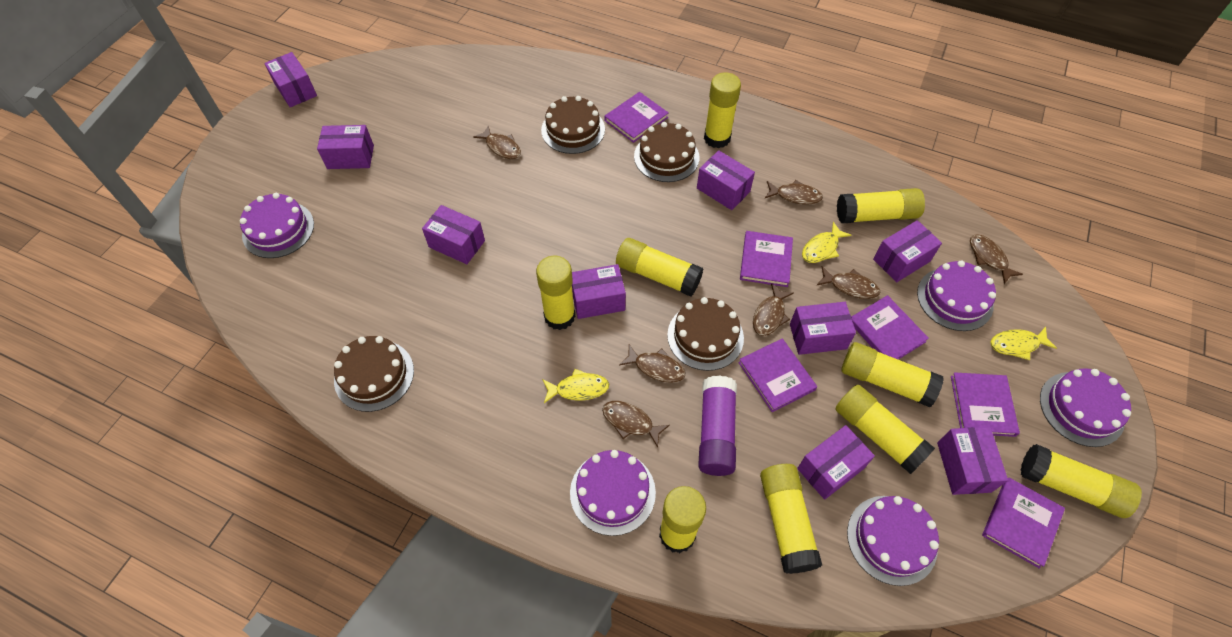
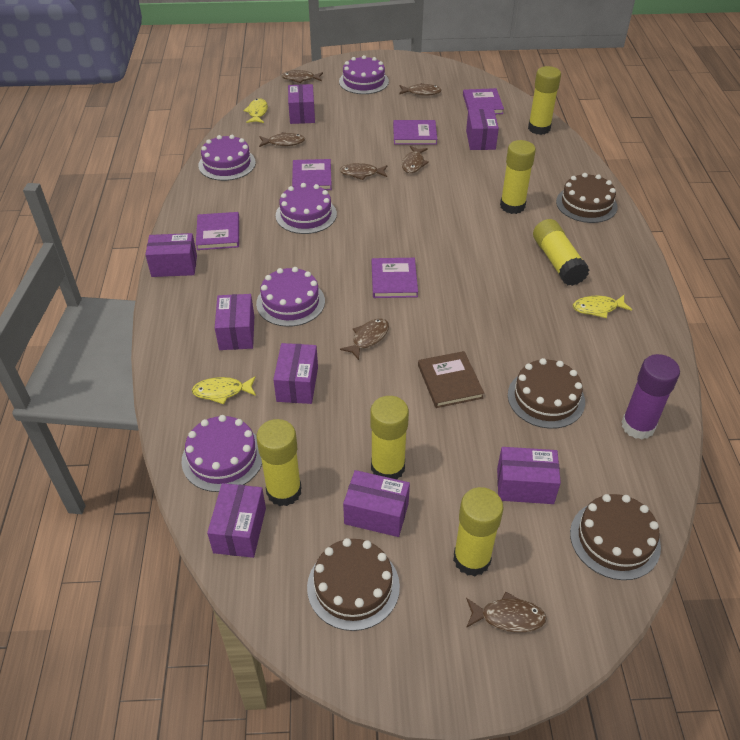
brown book: none = 0 -> [418,351,484,408] = 1
purple book: [604,92,669,143] [739,339,817,412] [740,231,793,287] [852,295,929,360] [951,372,1020,437] [982,478,1065,569] = 6 -> [196,212,239,250] [292,159,332,190] [372,258,418,298] [393,120,437,145] [463,88,504,114] = 5
purple box: [264,52,317,107] [317,125,374,169] [422,205,485,264] [572,264,626,319] [697,150,755,210] [790,302,856,355] [797,425,875,500] [873,220,942,282] [937,427,1008,495] = 9 -> [145,233,197,277] [207,483,266,558] [215,294,254,350] [273,343,318,404] [288,84,315,124] [343,470,410,537] [466,109,499,150] [497,447,561,504] = 8
yellow glue stick: [536,256,575,330] [616,238,703,297] [659,486,706,553] [704,72,741,149] [760,464,822,574] [835,384,935,474] [837,188,925,223] [841,342,944,407] [1020,444,1142,518] = 9 -> [256,419,301,506] [370,396,409,480] [453,487,503,576] [500,140,536,214] [528,66,561,135] [533,219,589,286] = 6

